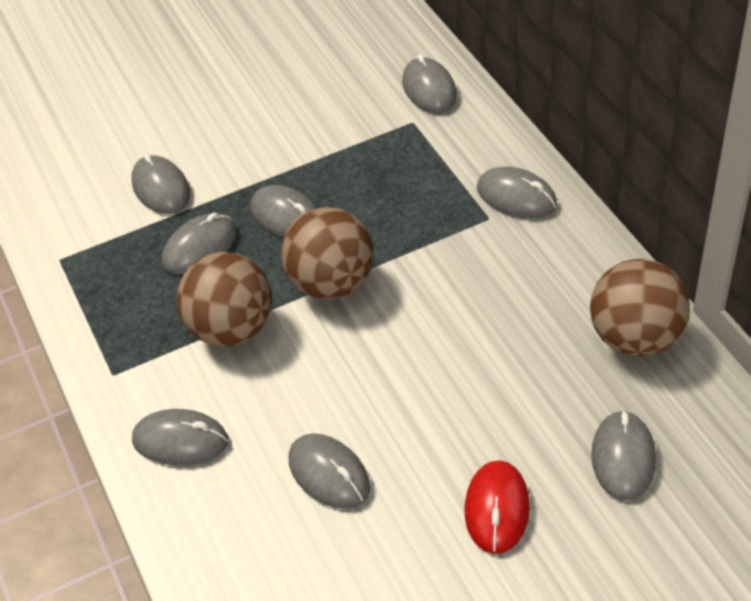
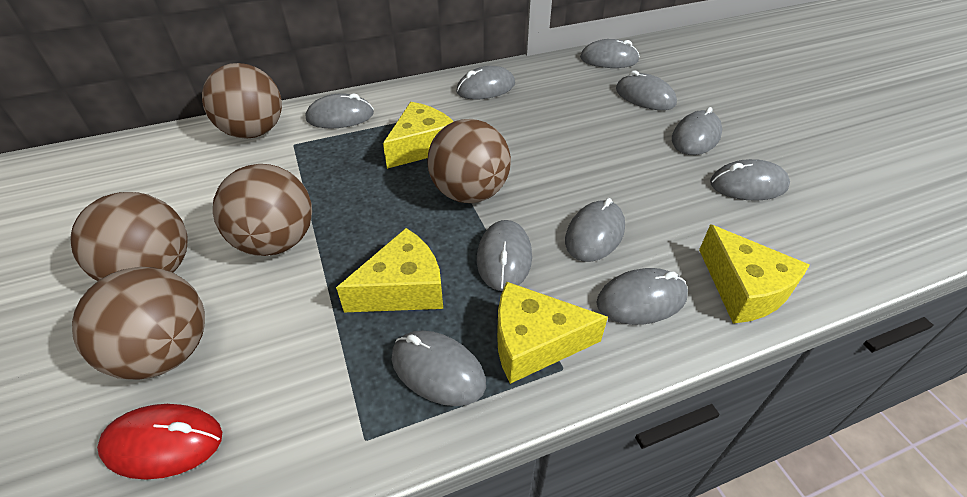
brown ball: [177,252,272,346] [281,207,374,300] [590,259,690,357] = 3 -> [70,192,187,281] [72,267,205,380] [202,63,282,139] [213,164,312,256] [427,119,511,203] = 5
grey mouse: [131,154,190,214] [132,409,228,466] [162,213,237,275] [250,185,317,238] [289,433,370,509] [402,54,457,113] [477,166,557,219] [591,410,656,501] = 8 -> [306,93,374,128] [392,331,486,406] [456,66,515,99] [477,220,532,291] [565,198,625,262] [580,39,640,68] [596,268,688,325] [616,70,677,110] [672,107,722,155] [710,159,790,201] = 10
yellow cheese: none = 0 -> [336,228,443,312] [383,102,454,169] [497,282,608,384] [699,224,810,323] = 4

